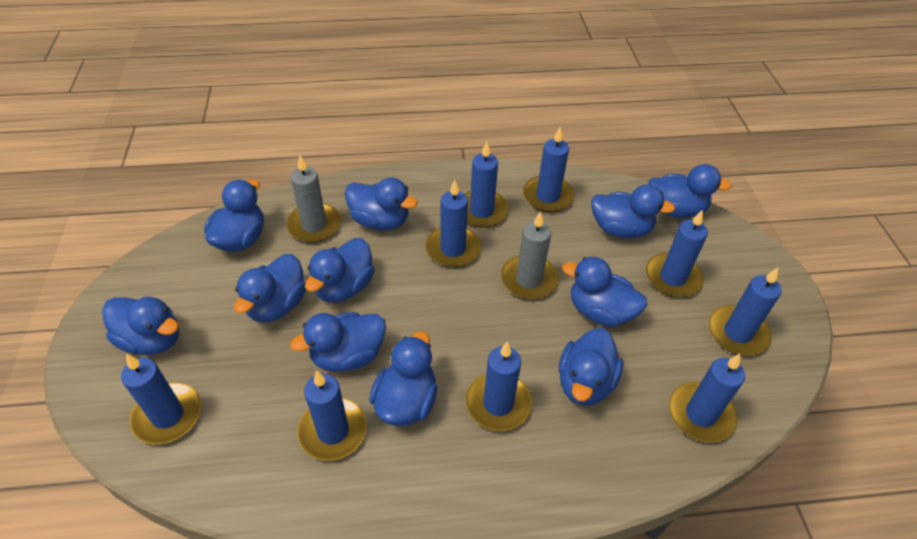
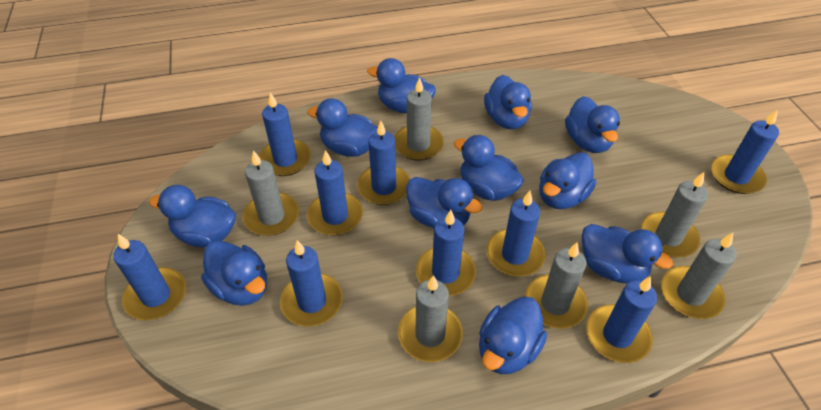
grey candle: [286,155,341,243] [501,211,559,299] = 2 -> [243,150,299,236] [394,77,444,161] [398,275,463,362] [525,242,588,329] [641,172,708,258] [661,233,737,319] = 6

